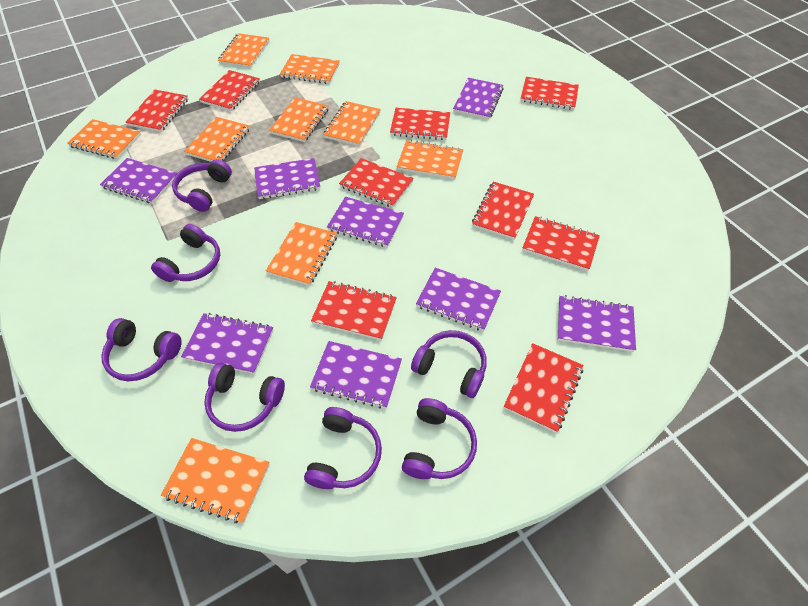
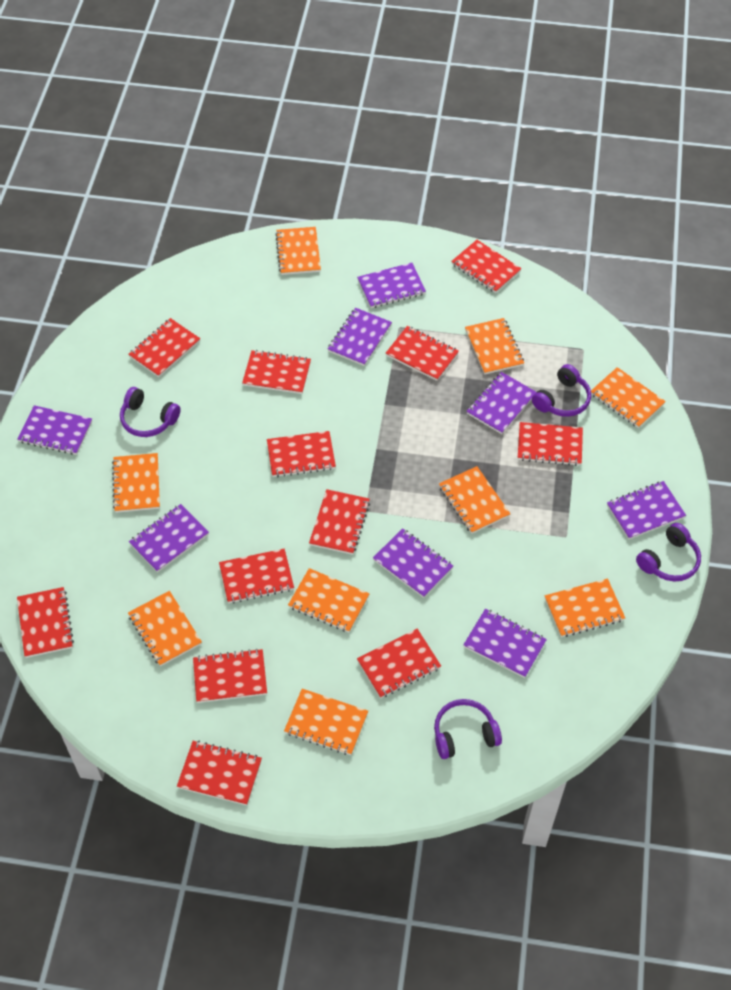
purple headphones: [101,318,182,381] [151,224,220,282] [172,159,232,212] [204,363,285,432] [304,407,382,489] [402,398,477,479] [411,330,487,398] = 7 -> [120,387,181,437] [434,699,502,759] [532,364,591,417] [636,523,701,582] = 4
red notebook: [125,90,188,132] [199,70,260,111] [311,281,397,340] [339,158,414,208] [390,108,450,140] [472,182,534,240] [504,343,583,433] [521,77,579,110] [522,216,600,271] = 9 -> [17,587,74,658] [128,318,200,377] [177,741,262,805] [193,649,267,703] [219,549,294,603] [242,350,311,394] [267,431,336,477] [309,489,370,555] [357,629,441,698] [386,326,459,381] [451,240,521,293] [518,422,583,466] = 12

